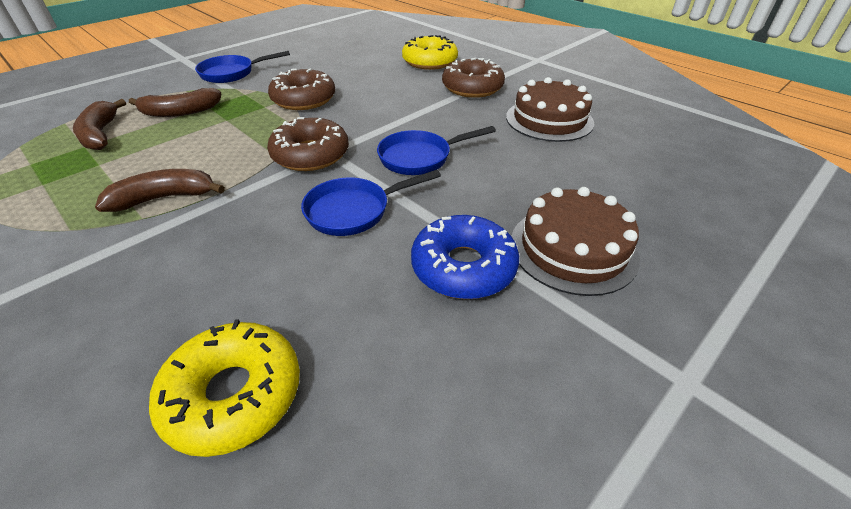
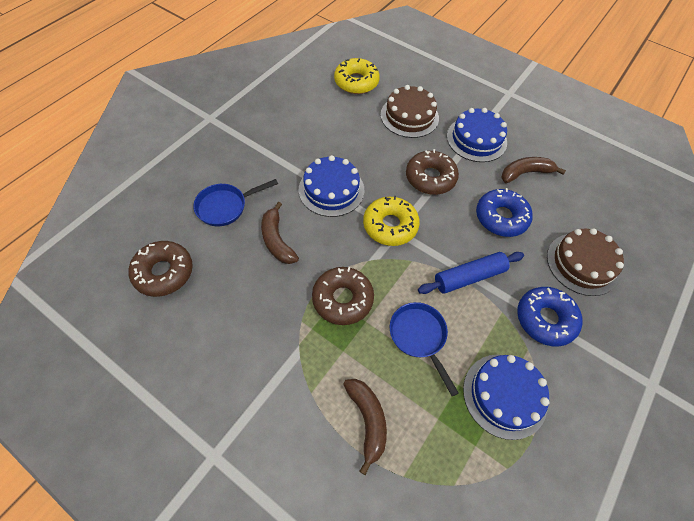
blue cake: none = 0 -> [299,155,365,217] [447,108,507,162] [463,355,549,440] = 3
blue donut: [411,215,519,299] = 1 -> [476,188,533,237] [517,287,583,346] = 2
blue pan: [195,51,290,83] [301,170,441,236] [377,126,496,175] = 3 -> [193,179,278,226] [390,302,459,396] = 2
blue rolling pin: none = 0 -> [418,252,524,294] = 1

